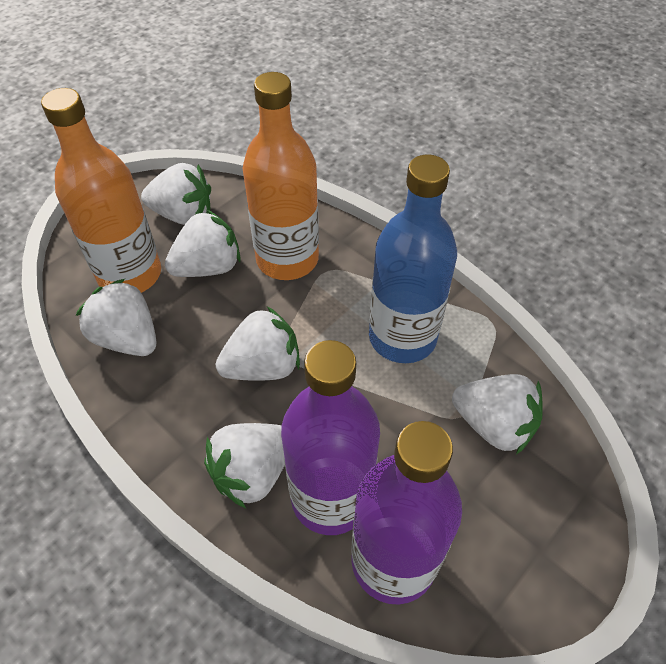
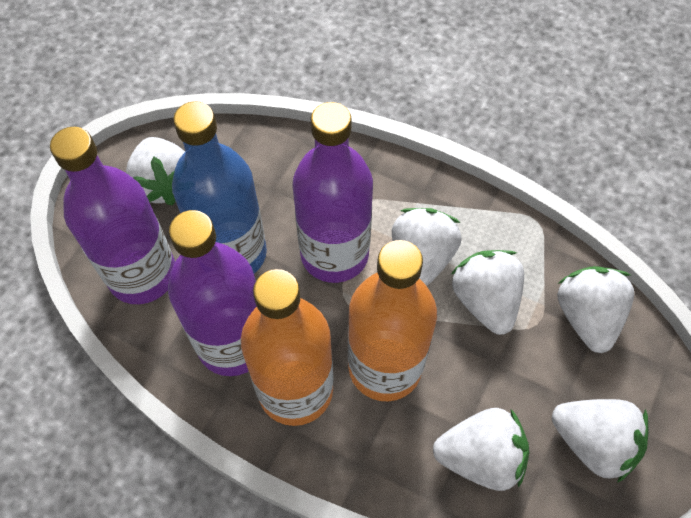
purple bottle: [281,340,380,535] [351,421,462,605] = 2 -> [50,127,175,304] [168,210,257,376] [292,102,373,283] = 3

